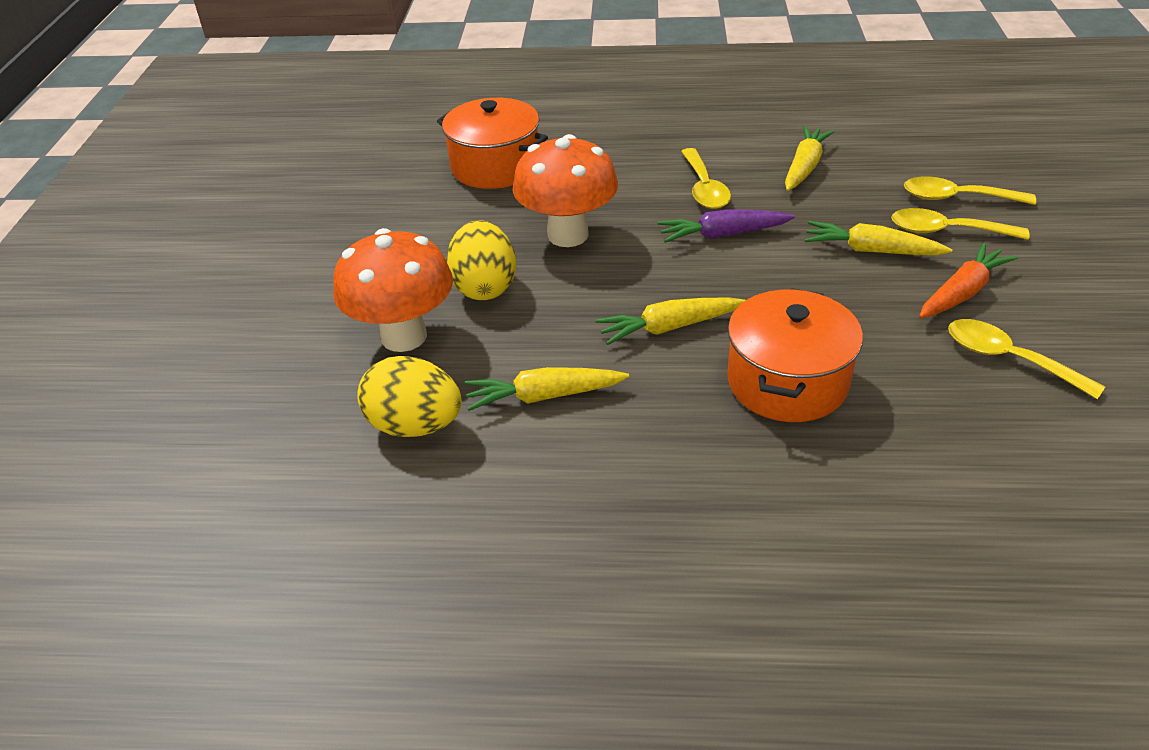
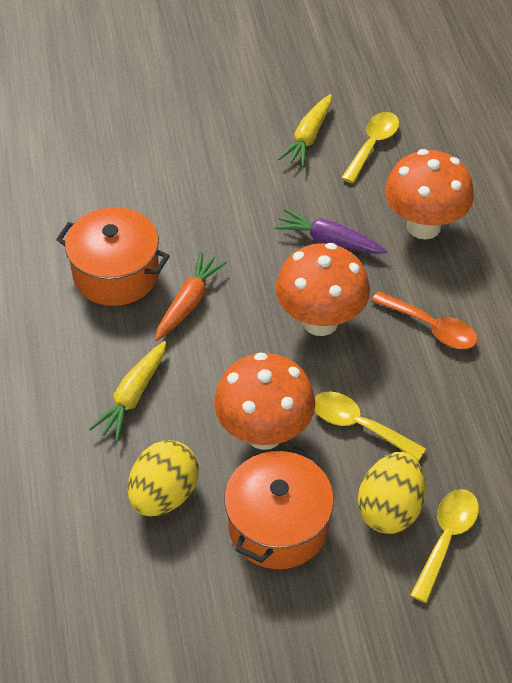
orange mushroom: [333,228,453,352] [512,134,618,247] = 2 -> [214,352,315,450] [275,243,370,336] [385,149,474,239] = 3
orange spoon: none = 0 -> [371,291,478,349] = 1
yellow carrot: [465,367,629,411] [595,298,746,345] [785,126,834,191] [804,221,952,256] = 4 -> [89,341,167,441] [278,94,332,167] = 2
yellow spoon: [681,148,731,209] [891,208,1030,240] [904,177,1036,205] [948,319,1105,399] = 4 -> [315,391,426,461] [341,112,399,183] [410,489,479,603] = 3

